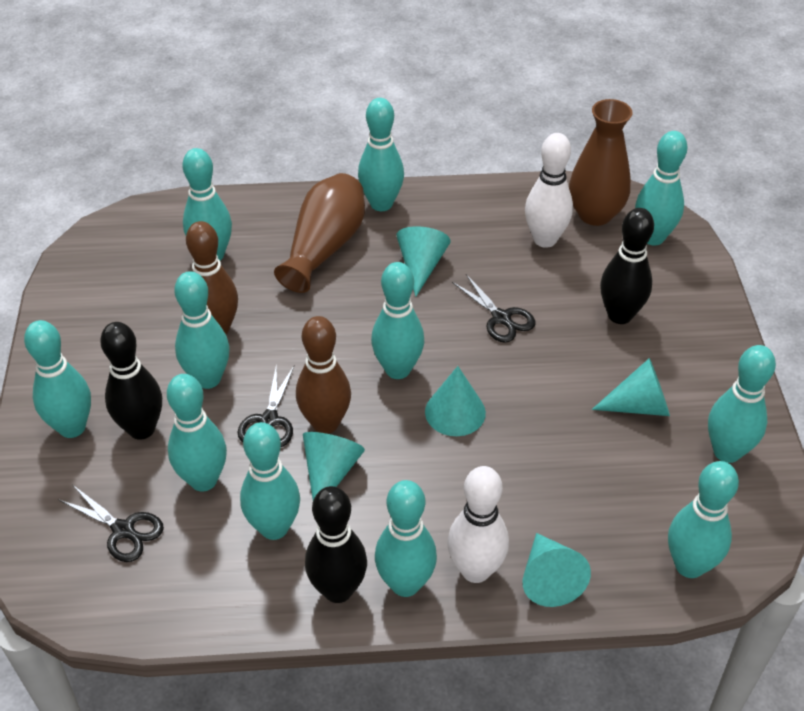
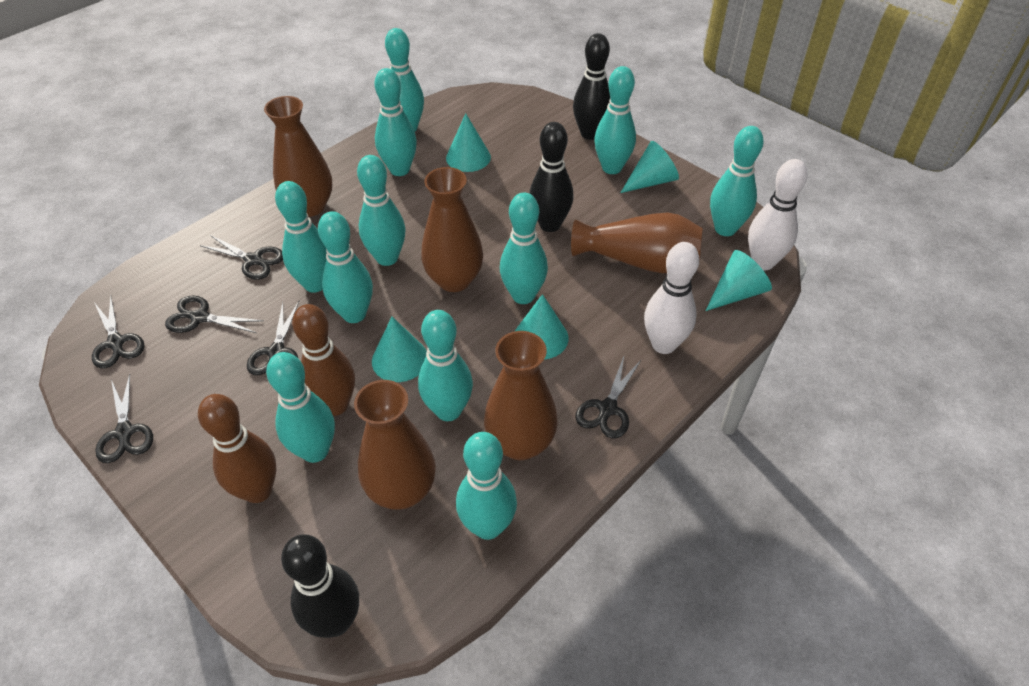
black scissors: [58,485,164,562] [237,365,295,447] [452,274,535,343] = 3 -> [92,296,145,369] [95,374,153,463] [165,296,264,333] [200,235,283,280] [247,302,299,375] [575,357,642,438] = 6
brown vase: [274,173,365,293] [569,99,632,226] = 2 -> [264,96,332,217] [354,380,436,510] [421,167,483,292] [484,331,558,460] [571,212,703,273] = 5

